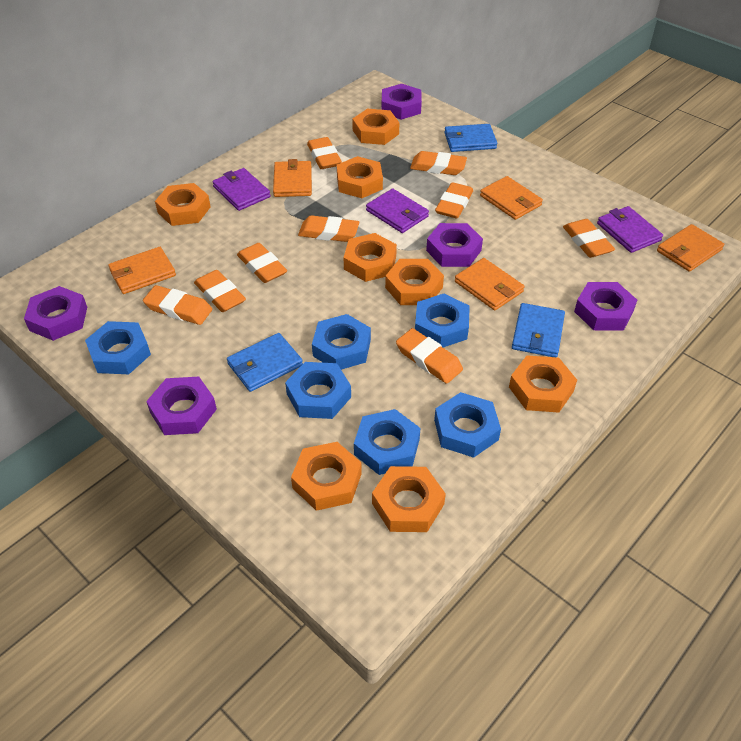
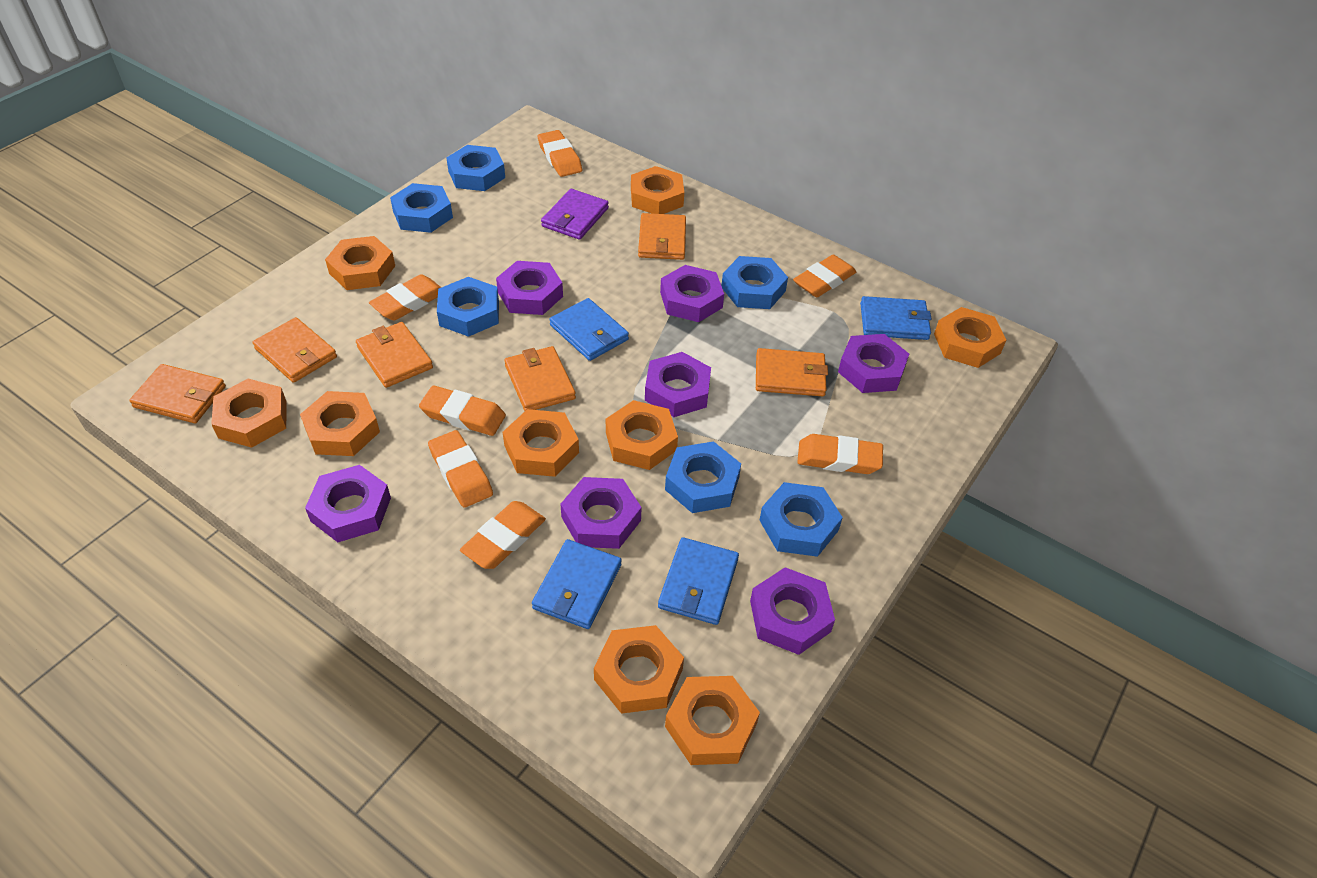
blue wallet: [227,333,303,392] [445,124,497,152] [512,303,565,357] = 3 -> [532,539,622,629] [550,298,629,361] [658,537,739,625] [860,296,931,340] = 4
orange eraser: [143,285,212,325] [194,270,246,312] [237,243,287,283] [298,215,359,242] [307,137,342,169] [396,328,463,384] [410,151,467,175] [435,182,473,218] [563,219,615,258] = 9 -> [369,274,441,320] [419,386,506,436] [428,430,493,508] [460,501,546,569] [538,130,582,177] [793,255,856,297] [797,434,883,474] = 7
orange nut: [155,183,211,226] [291,442,362,511] [337,156,383,198] [343,233,397,282] [352,109,399,145] [372,466,446,532] [385,259,444,305] [509,356,577,413] = 8 -> [211,379,287,448] [300,391,380,456] [325,236,395,290] [503,409,579,477] [594,625,684,714] [606,400,678,470] [631,166,684,214] [665,676,760,765] [934,307,1006,368] = 9
orange wallet: [108,247,176,294] [273,159,312,197] [455,258,524,311] [480,176,543,220] [657,224,724,272] = 5 -> [129,364,226,423] [252,317,337,383] [356,322,433,388] [504,346,576,411] [638,213,686,260] [756,348,828,396] = 6
purple nut: [24,286,87,341] [146,377,217,435] [381,84,422,120] [426,223,483,267] [574,282,637,330] = 5 -> [305,465,391,542] [496,261,563,315] [561,477,642,549] [645,352,711,417] [660,265,724,322] [750,567,835,655] [838,334,909,393] = 7
purple wallet: [212,168,271,211] [366,188,429,233] [597,206,663,253] = 3 -> [541,189,609,240] = 1

